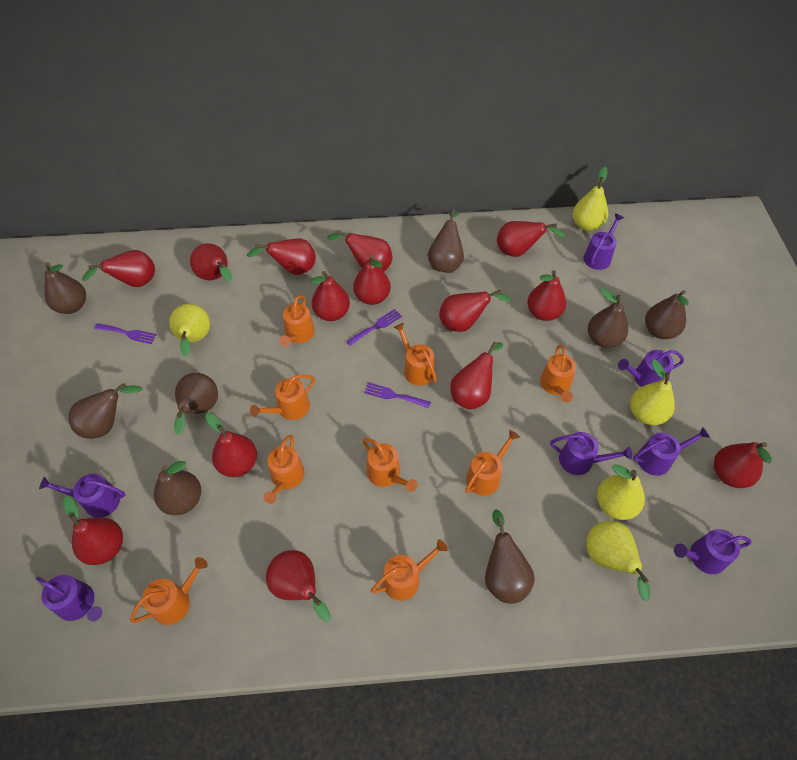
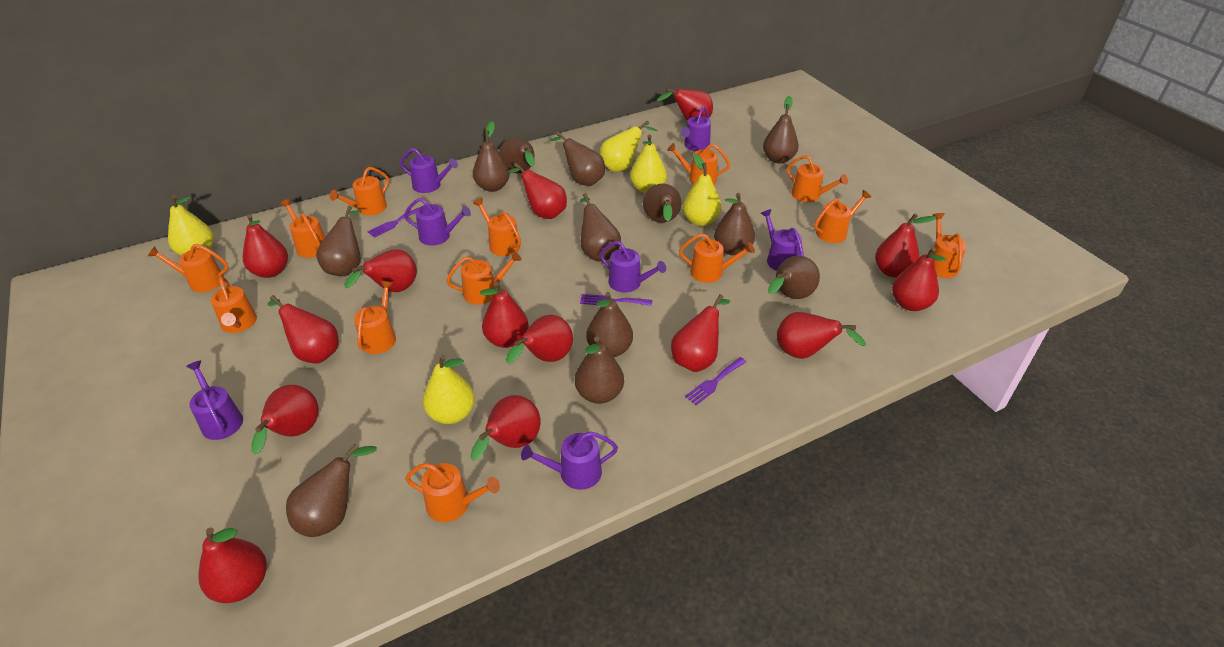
brown pear: [44,262,86,314] [68,383,143,439] [154,461,201,515] [174,373,218,435] [428,209,464,273] [485,509,535,604] [588,288,628,348] [645,290,689,339] = 8 -> [286,444,377,537] [316,205,361,276] [473,121,510,192] [499,137,535,173] [550,132,605,186] [575,336,624,404] [580,193,621,261] [586,292,633,357] [643,184,682,223] [714,193,755,256] [763,96,799,164] [768,256,820,299] = 12
orange watering can: [130,557,208,625] [250,375,315,420] [263,435,305,504] [280,295,315,347] [363,438,418,492] [371,539,448,601] [394,323,437,386] [465,430,520,496] [540,345,576,403] = 9 -> [148,244,229,292] [211,276,257,333] [280,199,325,258] [330,167,389,215] [354,281,396,354] [405,463,500,522] [446,251,522,305] [473,198,521,256] [667,143,730,184] [679,233,755,283] [787,155,848,202] [814,190,871,243] [931,213,966,278] = 13

